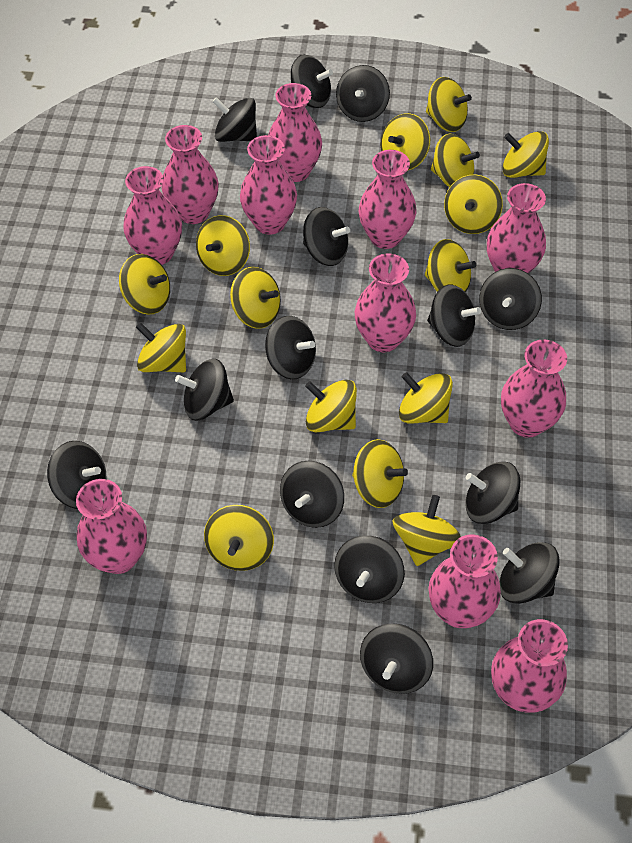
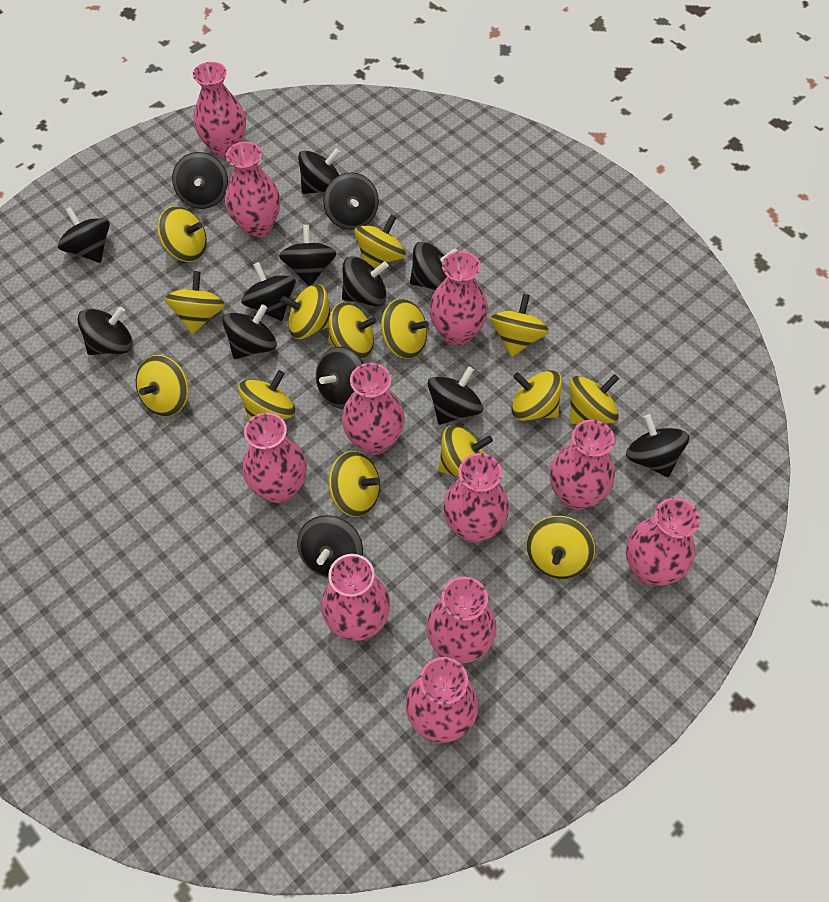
yellow spinning top: [119,254,170,315] [136,322,186,372] [196,215,250,276] [204,505,274,571] [230,267,281,329] [305,379,357,433] [352,439,408,508] [381,113,430,171] [393,495,461,566] [399,372,453,424] [425,239,476,292] [426,77,472,132] [431,134,480,187] [444,174,503,234] [502,131,549,178] = 15 -> [136,355,189,417] [157,206,207,262] [165,271,225,334] [238,370,295,420] [280,284,331,339] [328,302,377,359] [328,451,381,517] [355,215,406,268] [381,299,429,359] [438,426,493,478] [490,294,549,357] [511,370,562,421] [526,516,595,579] [570,374,619,424] = 14

